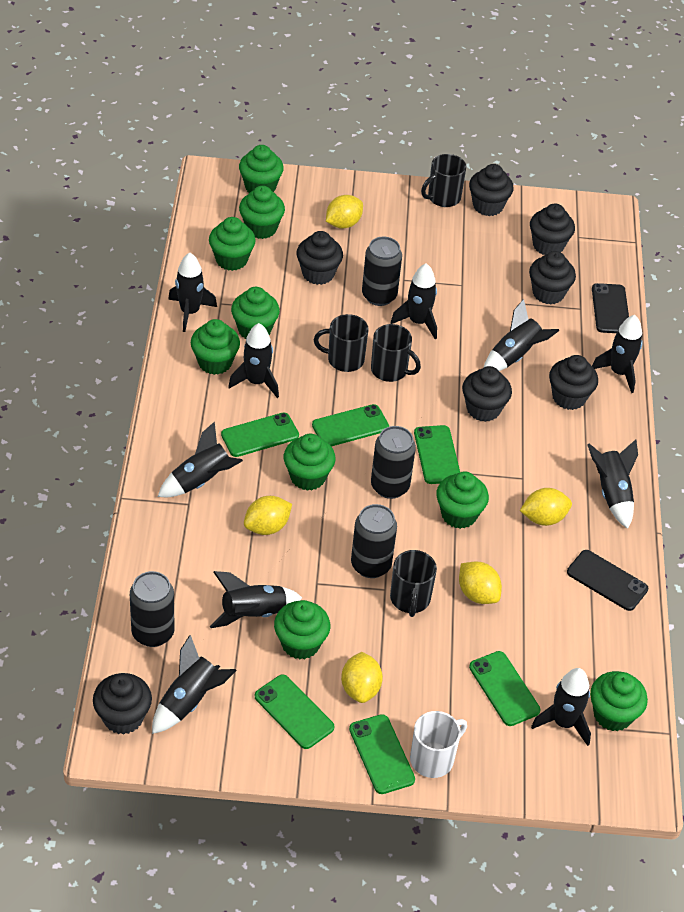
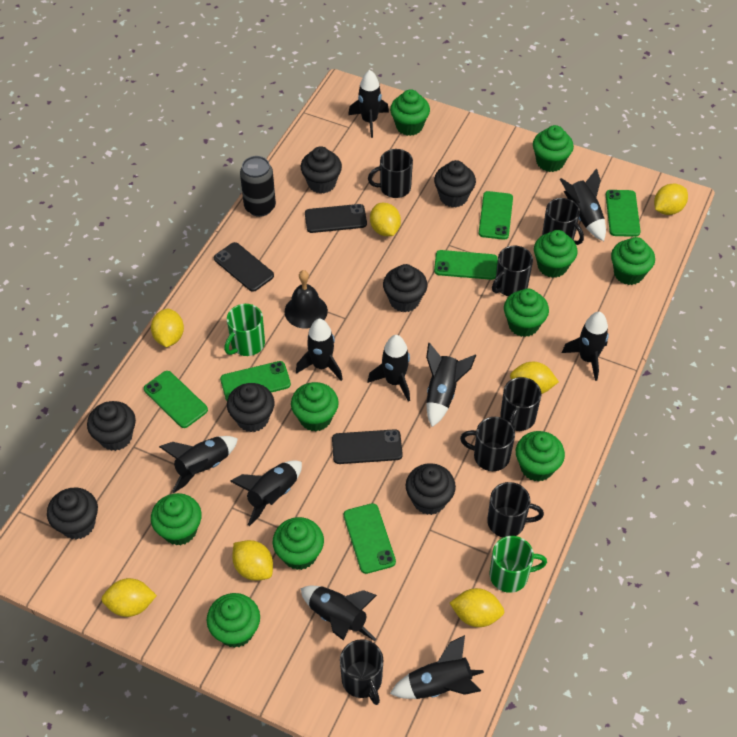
black bell: none = 0 -> [285,270,328,329] = 1
black can: [130,571,175,647] [351,504,397,578] [362,237,402,306] [371,426,416,499] = 4 -> [240,156,276,217] = 1
black mug: [314,314,368,372] [371,324,421,382] [390,550,437,617] [421,154,466,207] = 4 -> [340,639,383,705] [368,149,413,198] [460,417,515,471] [487,482,544,537] [492,246,533,296] [500,377,541,431] [542,198,584,245] = 7
black phone: [567,550,648,611] [592,283,629,333] = 2 -> [214,242,274,292] [305,204,367,233] [332,429,403,464] = 3
green cupcake: [191,319,240,375] [209,217,256,271] [231,287,280,339] [239,145,284,193] [239,186,285,239] [274,600,330,659] [284,434,336,491] [436,471,489,529] [590,671,648,731] = 9 -> [151,493,202,545] [207,593,260,648] [273,517,324,570] [291,382,339,432] [390,89,430,136] [504,289,549,337] [516,431,565,482] [533,125,574,172] [534,230,577,278] [611,237,655,285] = 10
green mug: none = 0 -> [224,304,265,356] [490,536,547,593] = 2
white mug: [410,711,467,778] = 1 -> none = 0
yellow lemon: [244,496,292,535] [326,195,363,229] [341,652,383,703] [459,561,502,604] [520,488,572,526] = 5 -> [101,578,157,617] [151,309,184,347] [232,540,273,581] [370,203,401,236] [450,588,504,627] [510,362,559,394] [654,184,688,215] = 7

